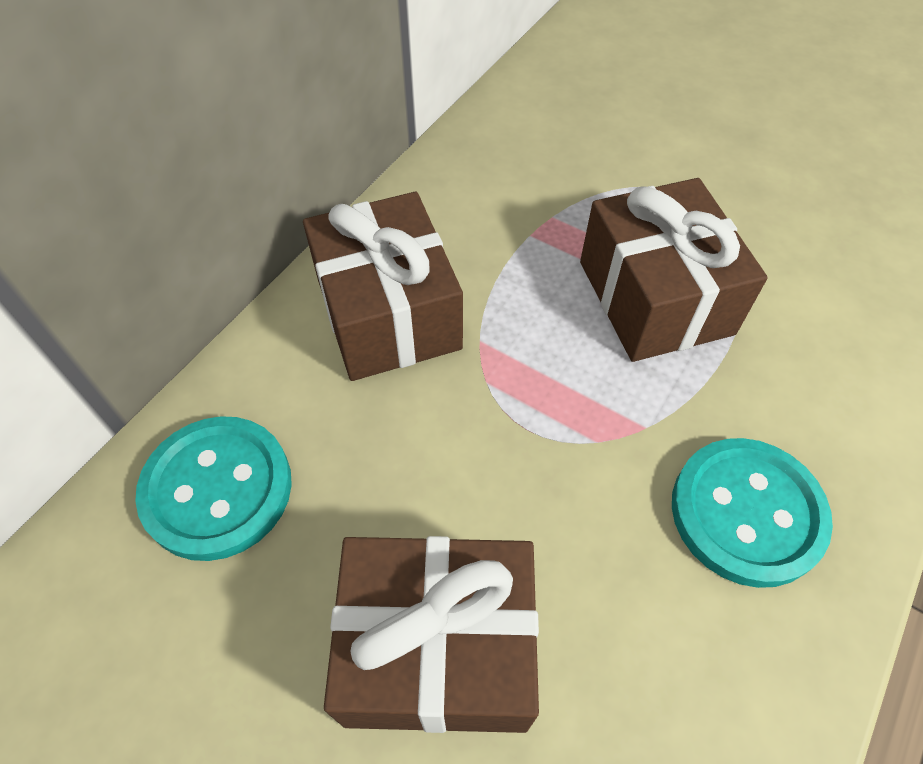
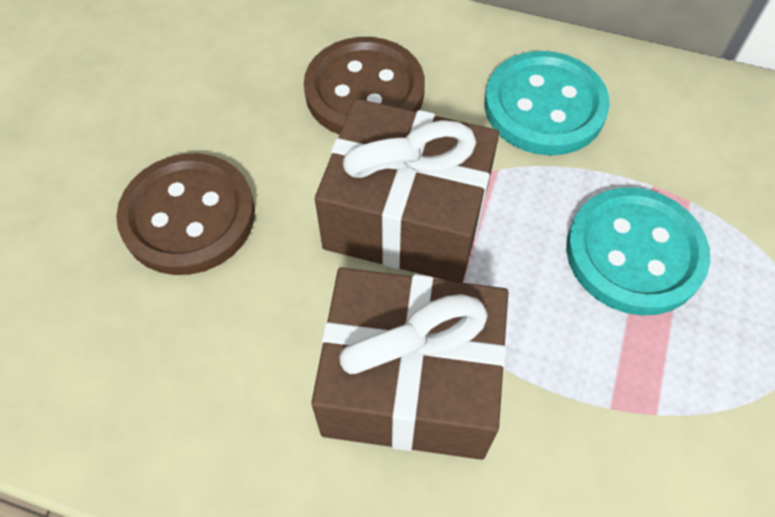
brown button: none = 0 -> [116,153,255,275] [304,37,425,135] = 2
brown gift: [303,192,463,381] [324,536,539,733] [580,178,768,362] = 3 -> [311,267,508,460] [315,98,499,283] = 2

